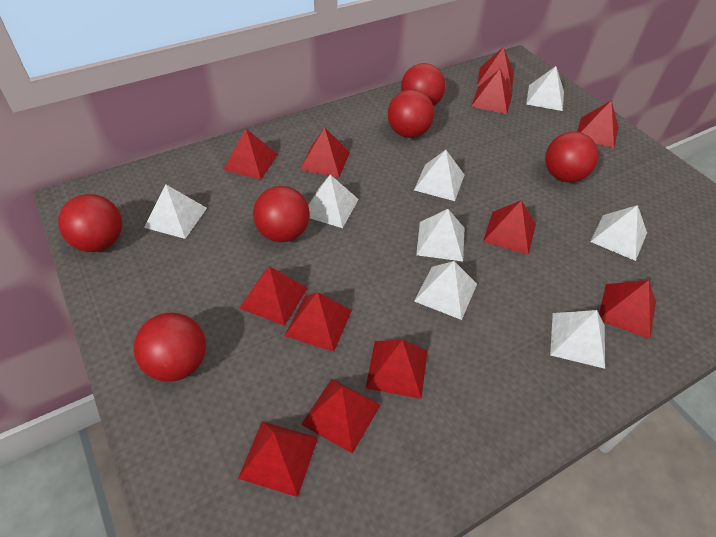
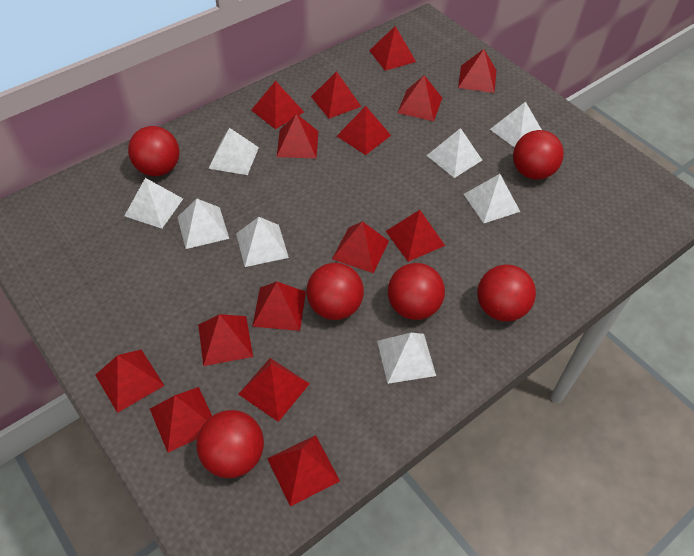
red pyramid: [223,129,278,180] [238,421,318,497] [239,266,307,326] [285,292,352,352] [300,128,350,177] [301,379,381,454] [366,340,428,399] [471,69,512,114] [477,47,514,91] [483,200,536,255] [577,100,619,148] [599,280,656,339] = 12 -> [95,350,164,413] [150,387,212,453] [198,314,253,366] [238,358,310,422] [251,81,304,129] [252,282,306,331] [267,435,340,507] [277,114,318,159] [311,71,361,118] [332,221,389,273] [337,106,391,155] [369,26,416,71] [386,210,445,262] [397,75,442,121] [458,49,496,93] = 15

